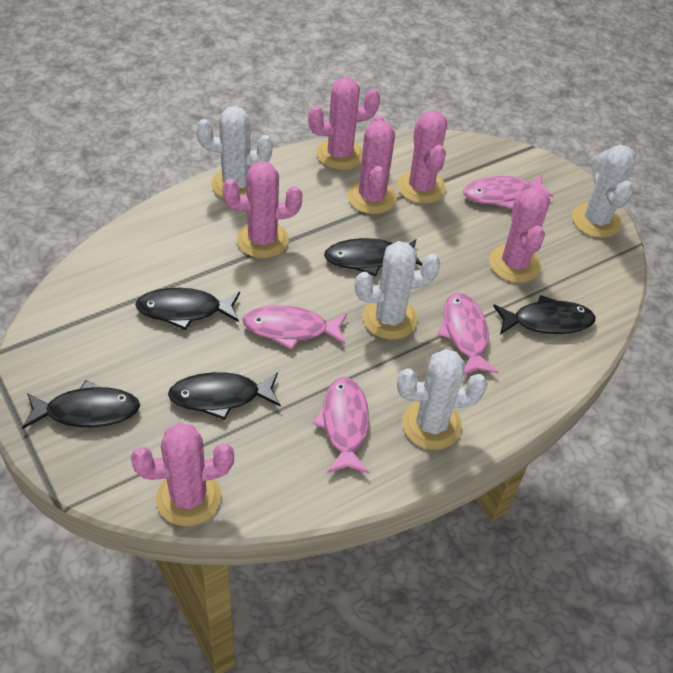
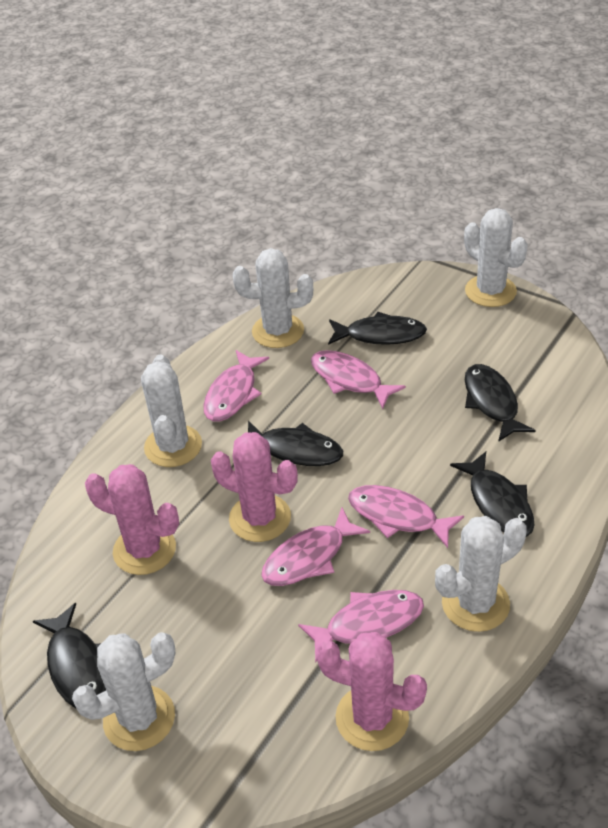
pink cactus: [131,423,234,526] [222,161,302,258] [308,77,380,170] [347,115,397,214] [397,110,447,204] [489,187,550,283] = 6 -> [85,464,179,575] [211,432,298,542] [316,632,427,751] = 3
pink fish: [243,305,347,350] [312,377,369,473] [438,293,499,375] [463,174,553,209] = 4 -> [203,350,269,421] [261,507,370,586] [298,590,424,663] [311,350,406,409] [348,485,464,548] = 5
white cactus: [196,106,273,199] [355,241,440,340] [397,349,488,450] [572,145,636,238] = 4 -> [72,632,175,751] [141,355,202,467] [233,248,313,348] [435,516,527,632] [464,208,528,307] = 5

